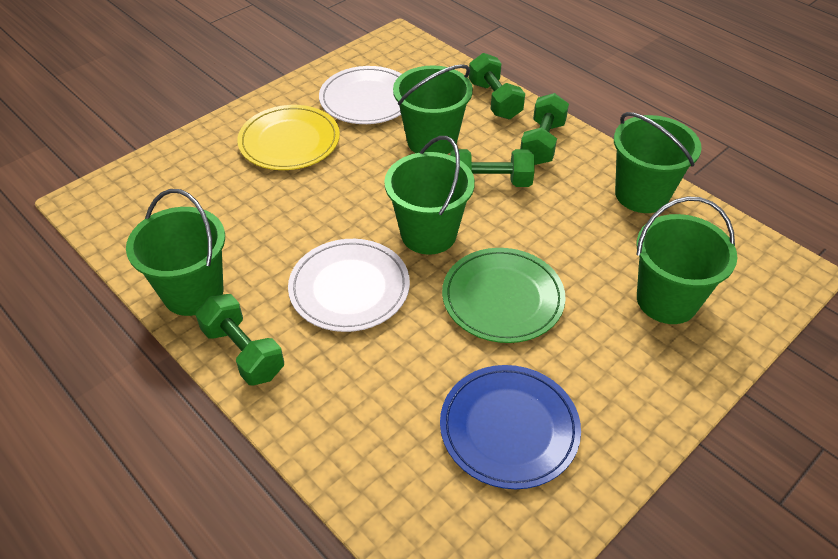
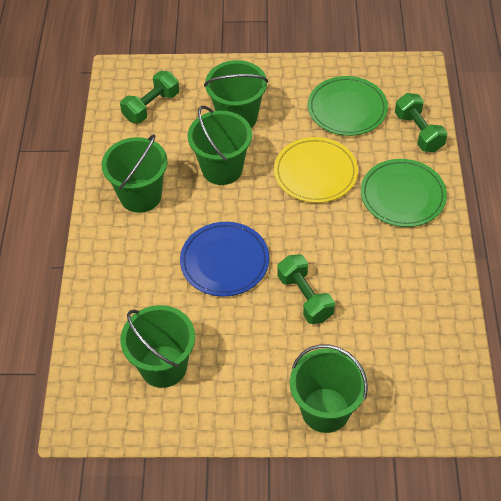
green dumbbell: [196,294,284,385] [450,149,535,187] [469,53,525,119] [520,93,569,165] = 4 -> [120,71,179,123] [277,254,335,324] [395,93,447,152] = 3
green plate: [442,248,566,343] = 1 -> [308,76,388,136] [361,159,447,227] = 2
white plate: [288,239,410,332] [319,66,401,124] = 2 -> none = 0

